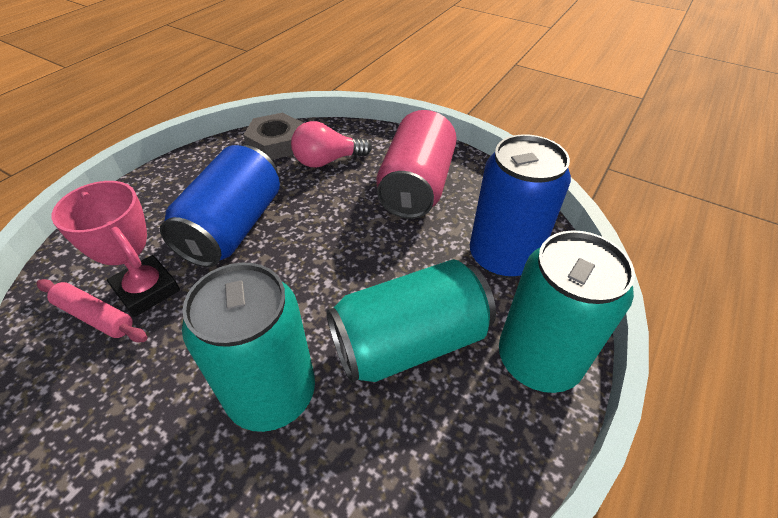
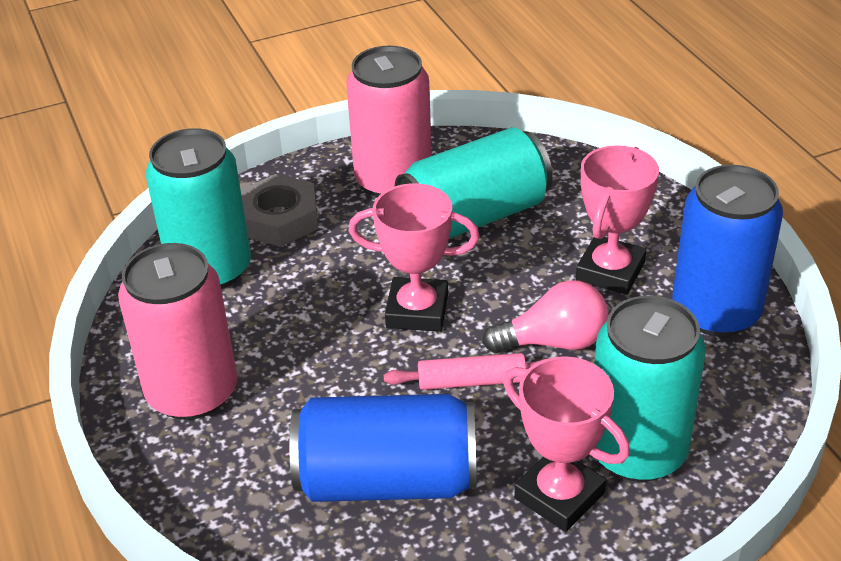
pink can: [376,110,457,219] = 1 -> [118,243,237,420] [346,46,432,197] = 2
pink trophy: [51,181,180,317] = 1 -> [349,183,480,332] [503,356,630,532] [576,145,659,295] = 3

